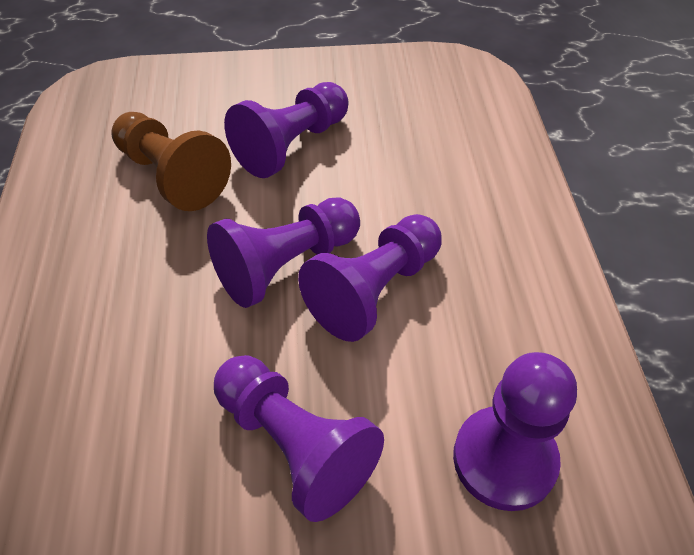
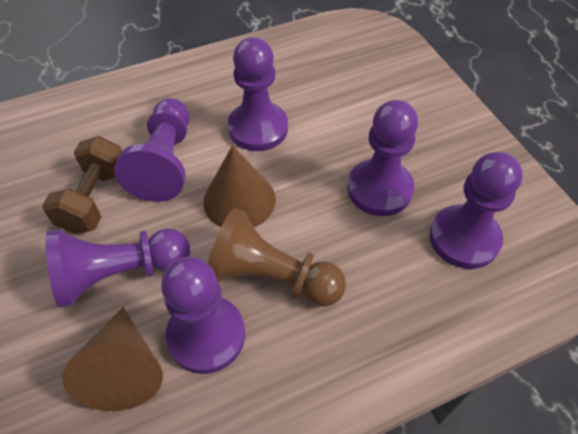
brown cone: none = 0 -> [62,307,163,411] [203,145,276,227] = 2
brown dumbbell: none = 0 -> [42,136,122,234] = 1
purple pawn: [207,197,360,308] [214,355,384,522] [224,82,348,178] [298,214,442,342] [453,352,577,511] = 5 -> [45,228,190,307] [114,98,190,202] [161,257,245,374] [228,37,288,151] [347,100,418,216] [429,152,523,269] = 6

